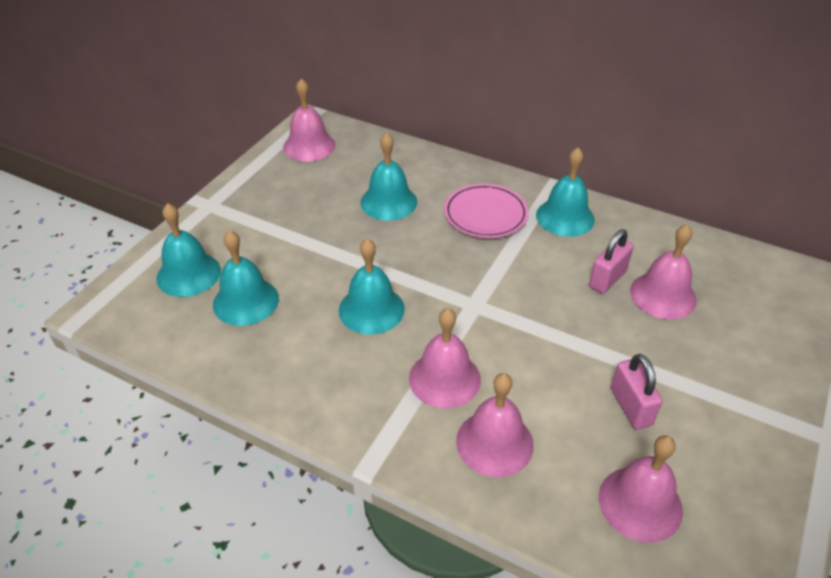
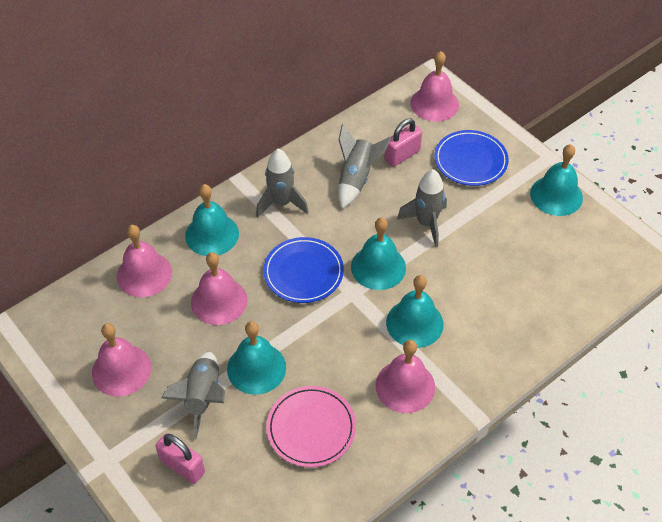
blue plate: none = 0 -> [263,237,344,303] [434,130,509,186] = 2
grey rocket: none = 0 -> [161,352,225,439] [256,149,309,218] [338,124,391,209] [397,169,447,247] = 4

